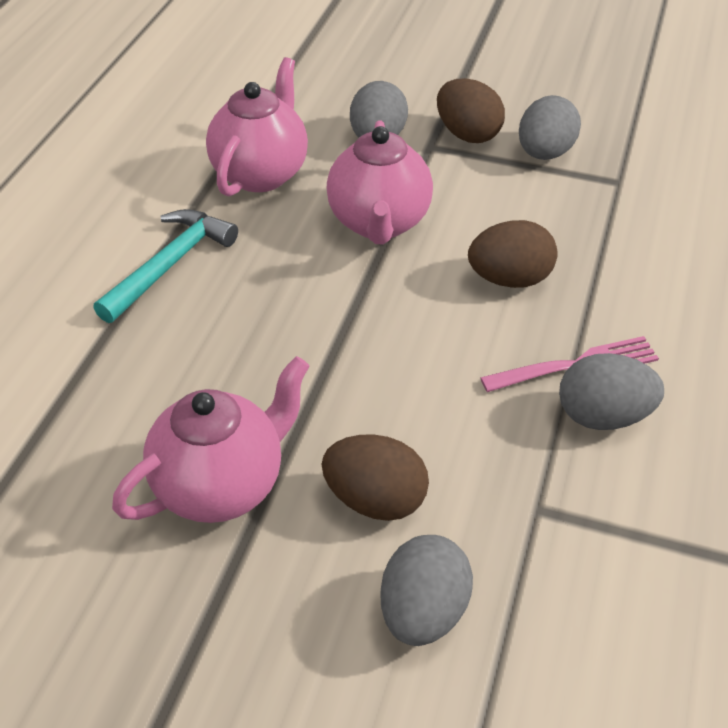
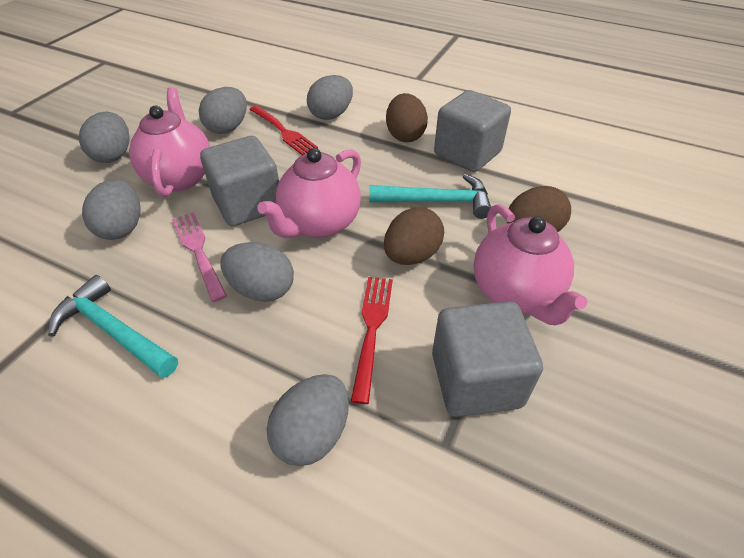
grey cube: none = 0 -> [200,136,279,227] [432,301,543,417] [434,90,511,172] = 3
grey egg: [350,81,408,137] [380,535,473,646] [519,95,581,160] [559,353,664,430] = 4 -> [79,112,130,163] [82,179,141,240] [199,87,247,134] [220,242,294,302] [267,374,349,466] [307,75,353,120] = 6
red fork: none = 0 -> [249,105,318,155] [351,277,393,404] = 2
turquoise hammer: [93,209,238,323] = 1 -> [48,275,178,378] [369,174,491,219] = 2

